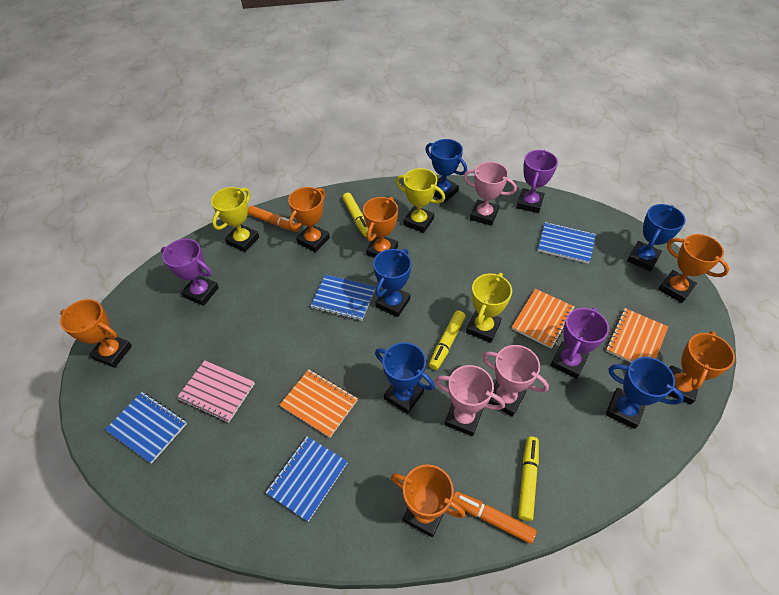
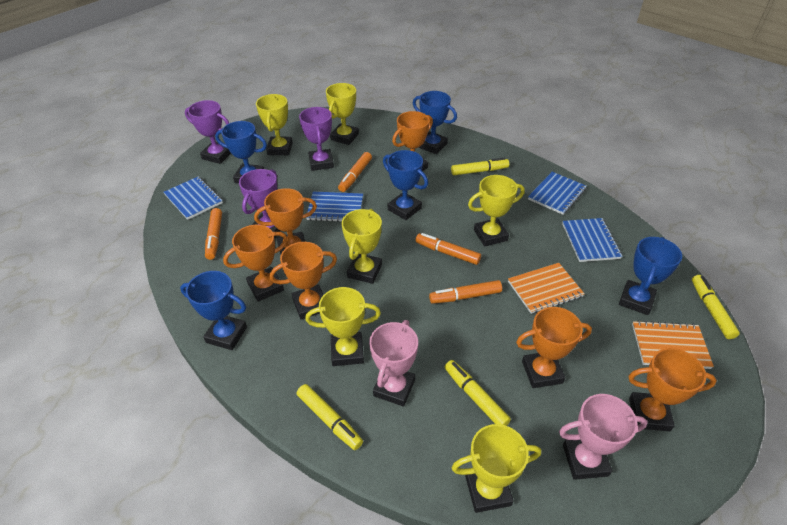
orange marker: [248,205,300,232] [452,491,537,544] = 2 -> [205,208,222,260] [338,152,372,192] [415,233,481,265] [429,280,502,304] = 4
orange notebook: [280,369,358,438] [512,289,575,349] [606,308,668,363] = 3 -> [508,263,585,314] [632,320,714,369] = 2
pink notebook: [177,360,255,423] = 1 -> none = 0
pink trophy: [435,365,505,436] [464,162,517,226] [482,345,549,417] = 3 -> [369,320,418,406] [559,394,648,480] = 2
yellow marker: [342,193,368,237] [429,311,466,370] [518,436,539,521] = 3 -> [297,384,363,450] [445,360,511,426] [451,158,509,175] [692,275,740,339] = 4
yellow trophy: [211,187,259,252] [396,168,445,233] [466,273,512,343] = 3 -> [256,94,293,155] [305,287,381,366] [326,83,359,145] [342,209,382,284] [452,424,541,513] [468,175,525,247] = 6

